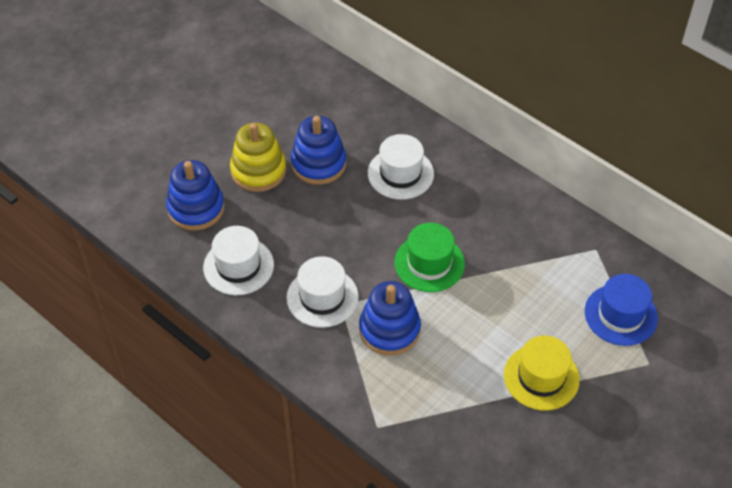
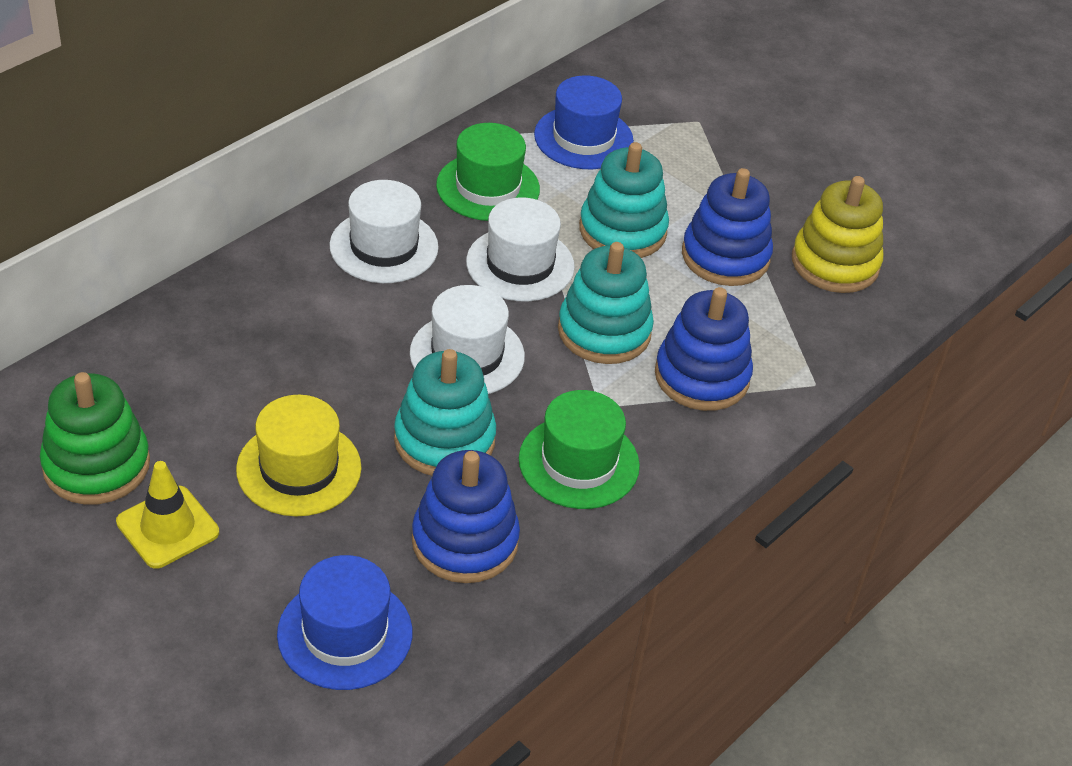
blue hat: [585,274,658,346] = 1 -> [277,555,412,690] [534,75,634,169] = 2
green hat: [394,223,465,292] = 1 -> [436,123,540,221] [519,390,640,509] = 2
green stacking toy: none = 0 -> [40,372,150,504] = 1
turquoise stacking toy: none = 0 -> [394,349,496,476] [558,242,654,364] [579,142,669,258] = 3
yellow traffic cone: none = 0 -> [116,461,219,569] = 1

